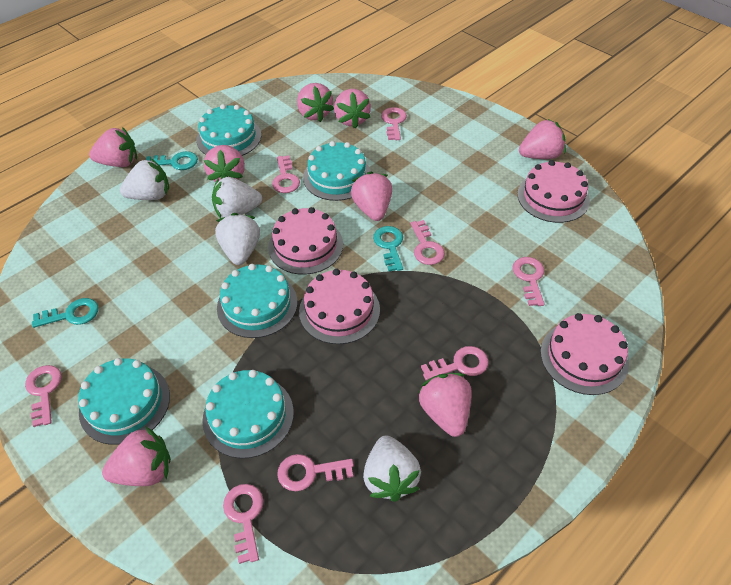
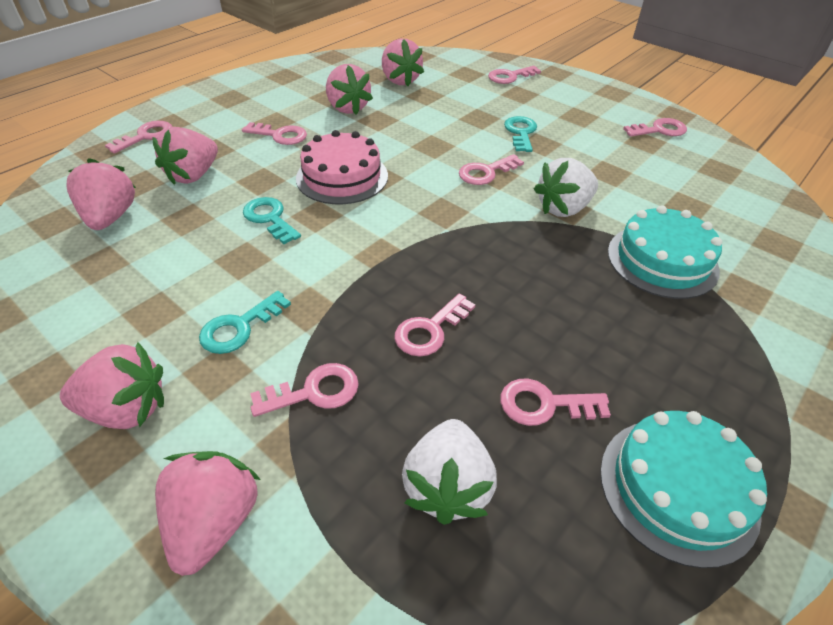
pink cake: [268,207,343,275] [299,269,380,344] [517,160,590,223] [541,313,629,395] = 4 -> [296,130,388,204] = 1
pink strawberry: [89,127,137,167] [102,426,171,486] [204,145,245,182] [297,83,334,122] [334,89,371,129] [351,171,392,221] [418,373,472,437] [519,119,566,159] = 8 -> [60,342,164,429] [66,158,136,230] [153,127,218,185] [155,451,261,576] [326,64,373,115] [382,39,424,86] = 6
turquoise cake: [78,358,170,445] [196,104,261,156] [202,370,294,458] [217,264,297,338] [303,141,371,201] = 5 -> [600,411,767,568] [608,205,722,299] = 2
white strawberry: [120,158,169,200] [212,177,262,218] [215,213,260,265] [363,436,421,502] = 4 -> [402,419,497,525] [534,158,598,217] = 2

